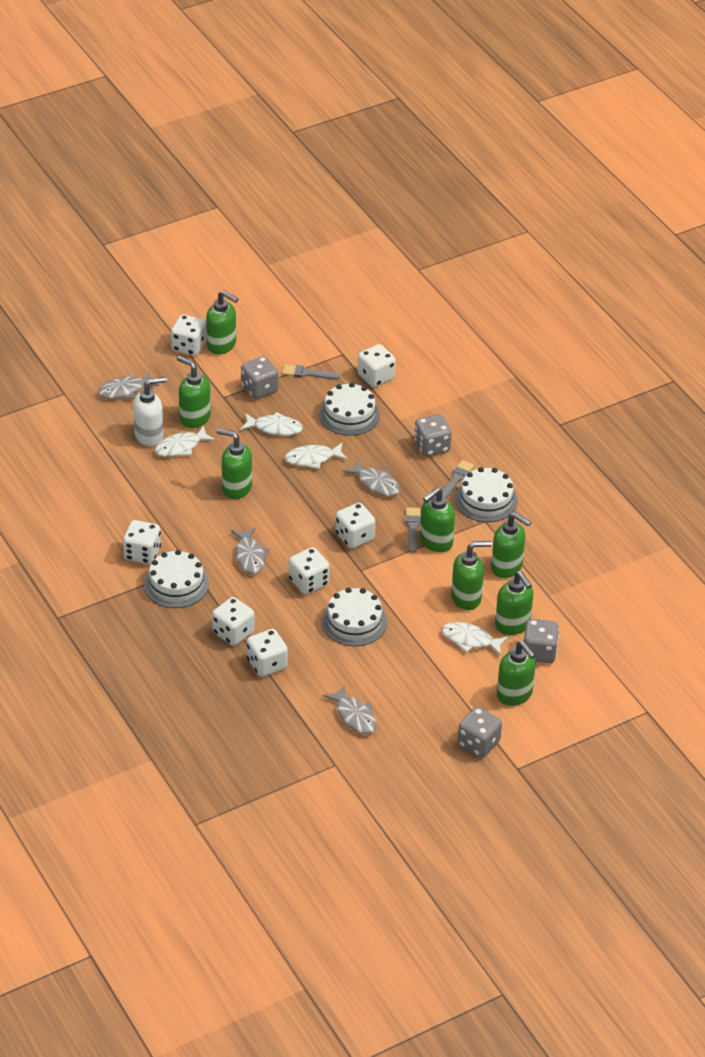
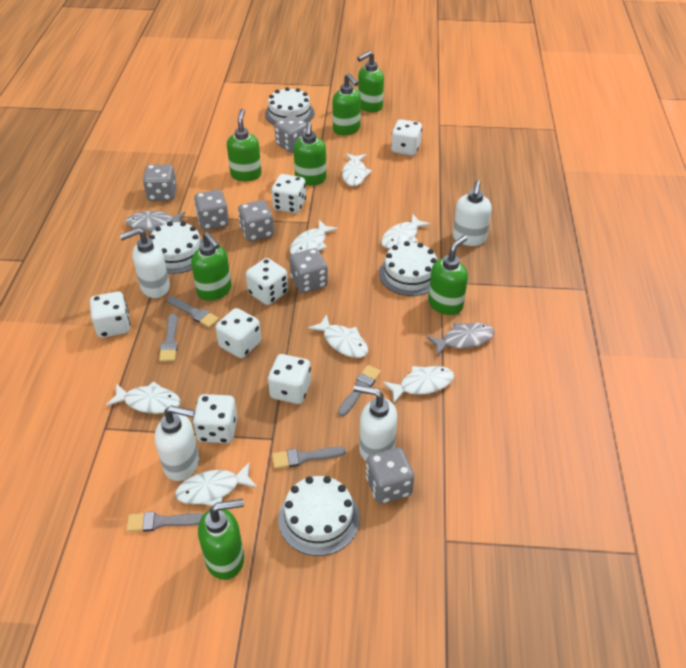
green soap dispenser: [177,356,211,428] [206,290,238,354] [217,428,252,499] [420,487,455,552] [451,541,492,610] [491,512,531,578] [495,571,534,635] [497,641,536,706] = 8 -> [191,232,231,301] [198,499,244,580] [227,109,262,181] [293,122,327,185] [332,73,361,135] [357,51,384,112] [428,235,468,315] = 7
grey brush: [282,364,340,379] [405,508,421,553] [442,460,474,498] = 3 -> [126,511,204,532] [159,313,178,362] [167,296,219,328] [272,446,346,469] [338,365,381,416] = 5
grey dice: [241,356,278,399] [414,414,451,457] [458,707,502,758] [524,619,559,663] = 4 -> [143,164,177,201] [194,190,229,230] [238,200,274,241] [275,115,306,153] [290,248,328,293] [366,447,414,504] = 6
grey fish: [98,371,159,399] [231,527,269,574] [323,685,376,734] [343,460,400,496] = 4 -> [125,211,185,233] [426,323,495,356] = 2
white fish: [155,425,216,457] [240,412,303,436] [285,443,348,469] [442,622,509,656] = 4 -> [106,381,181,414] [175,462,257,506] [290,220,338,254] [308,314,368,358] [342,153,372,186] [381,214,431,249] [383,366,454,403] = 7
white soap dispenser: [133,377,167,446] = 1 -> [119,228,170,298] [155,405,199,481] [354,385,397,461] [453,180,492,246] = 4

